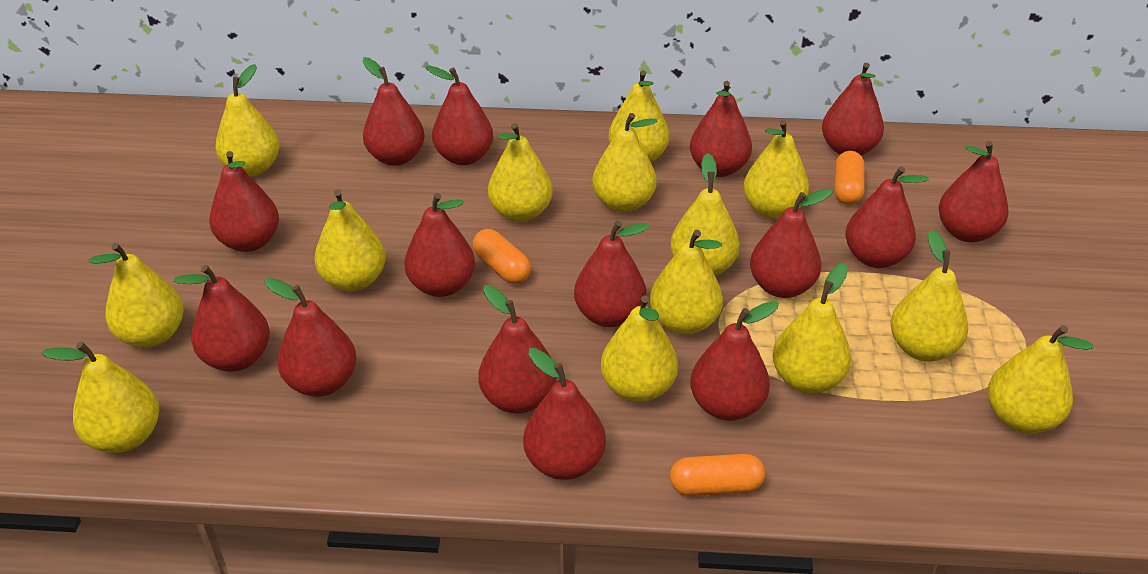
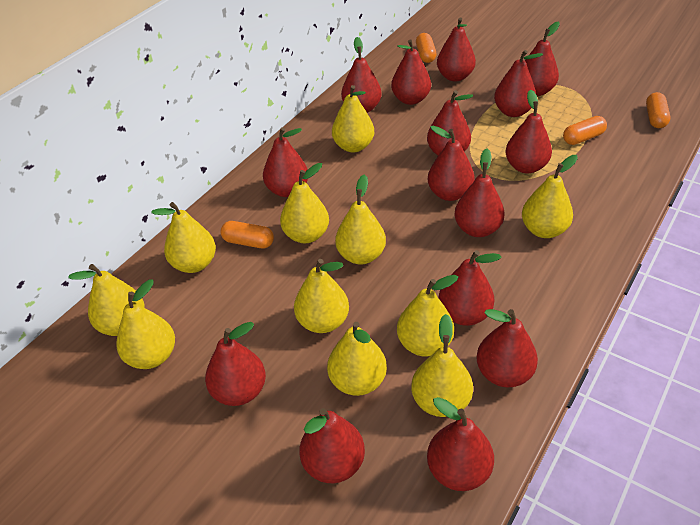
orange capsule: [473,229,531,284] [670,454,765,496] [835,151,864,205] = 3 -> [221,221,274,248] [416,33,437,63] [563,116,607,145] [646,92,670,128] = 4
yellow pear: [41,342,159,453] [89,243,184,348] [215,64,280,176] [314,189,386,291] [488,123,553,222] [592,113,657,212] [601,295,678,402] [609,70,669,162] [650,230,723,335] [670,153,740,276] [744,120,809,219] [773,263,851,394] [890,229,968,362] [988,325,1093,434] = 14 -> [68,264,145,336] [116,279,175,369] [151,202,216,273] [280,163,329,243] [294,259,349,333] [327,322,387,396] [332,85,374,153] [335,174,386,265] [397,275,458,357] [411,314,473,417] [522,155,578,238] = 11

